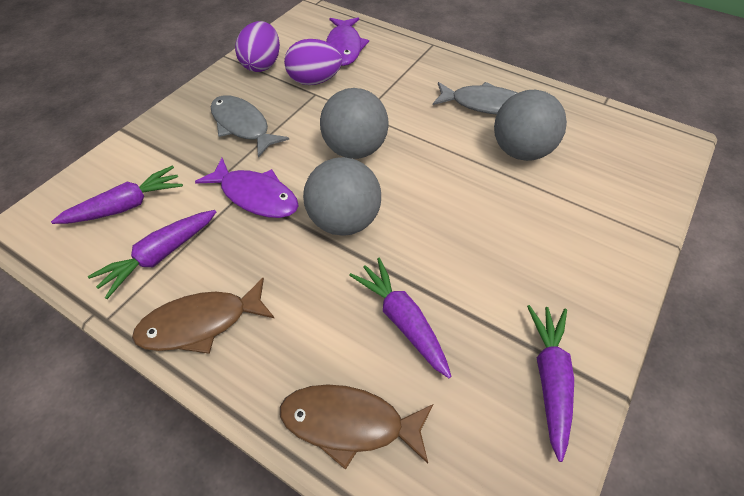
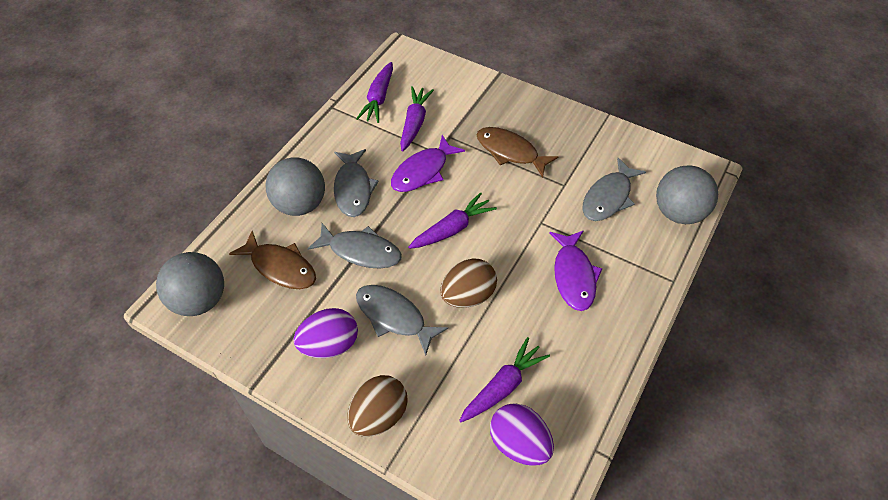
brown egg: none = 0 -> [348,375,408,437] [440,258,497,308] = 2
grey fish: [211,95,289,157] [433,82,517,114] = 2 -> [307,223,402,269] [334,149,379,217] [356,285,448,355] [582,158,646,221] = 4

